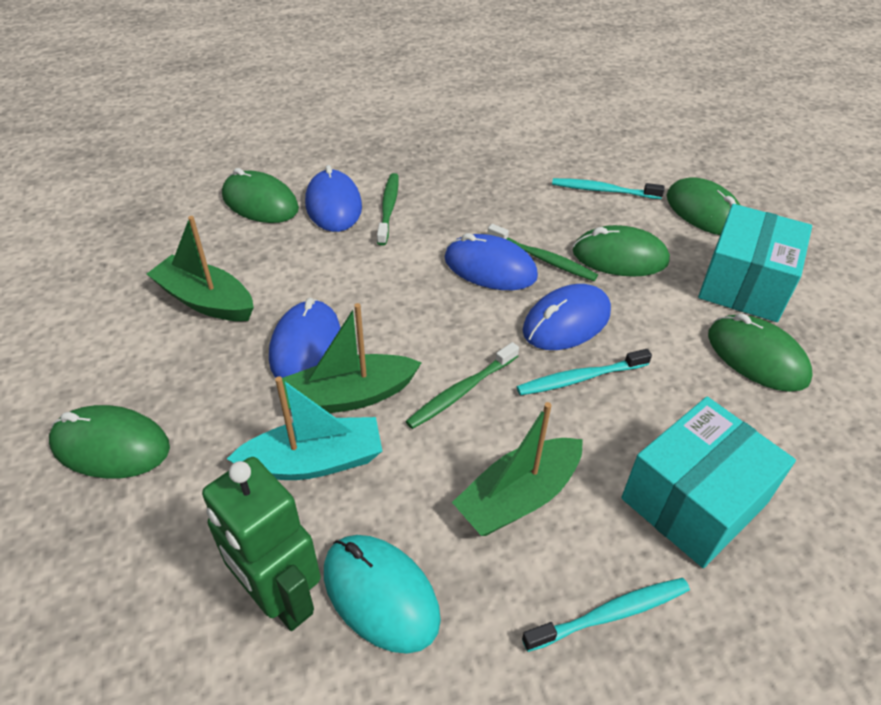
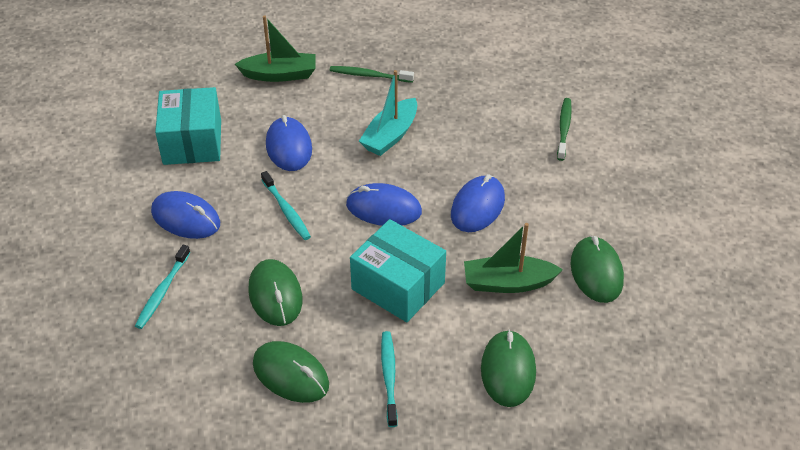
green boat: [147,216,254,321] [282,303,422,413] [452,402,583,536] = 3 -> [235,15,315,82] [464,223,563,293] = 2
green mouse: [49,405,170,479] [222,168,299,223] [572,225,670,277] [667,177,740,235] [708,313,813,392] = 5 -> [248,259,302,326] [253,341,329,403] [481,330,536,407] [571,236,624,303] = 4
green robot: [202,457,321,631] = 1 -> none = 0
green toothbrush: [377,173,398,246] [406,342,519,429] [487,224,598,281] = 3 -> [330,66,414,83] [557,98,572,161] = 2
turquoise mouse: [324,535,441,654] = 1 -> none = 0

